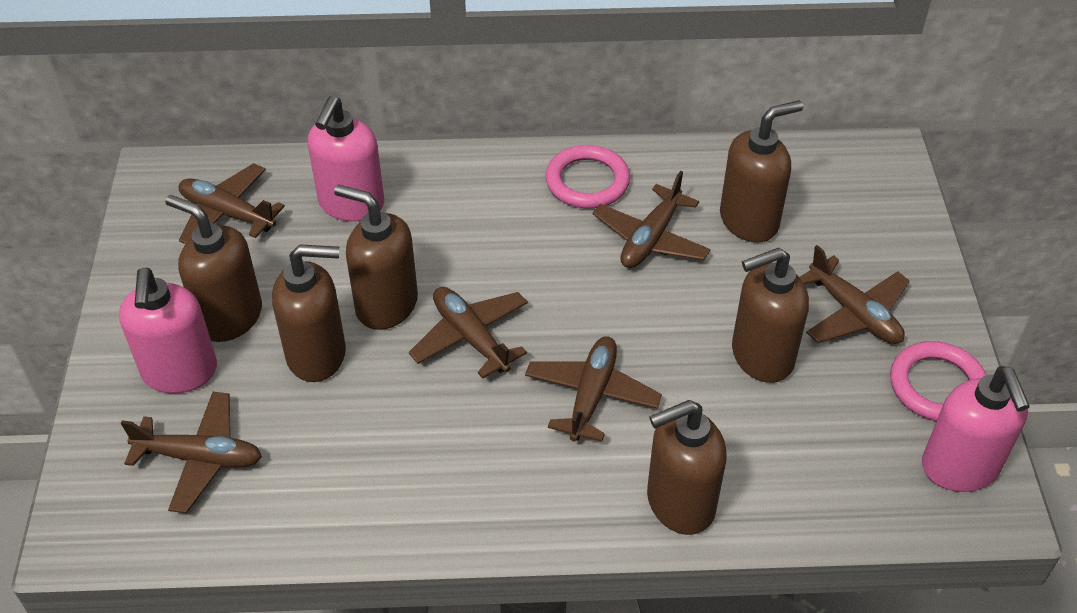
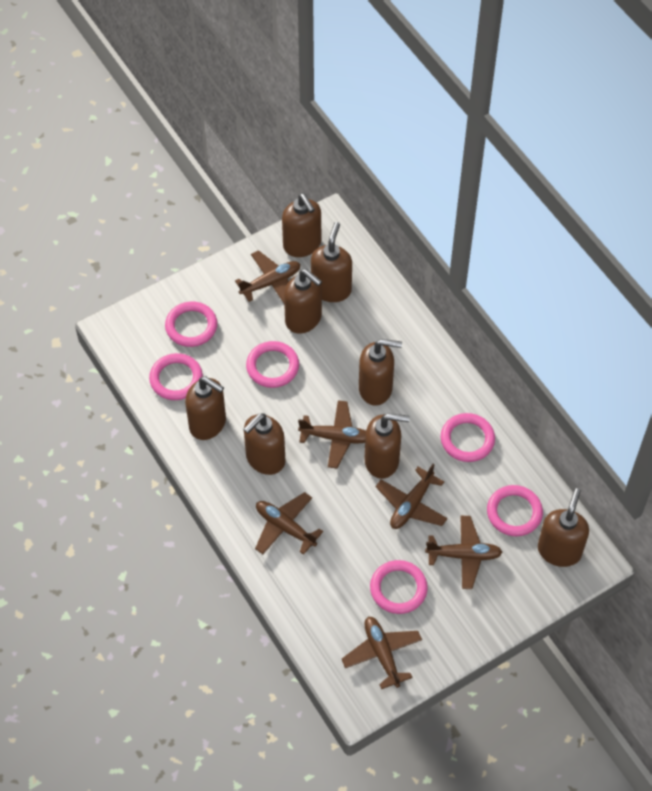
brown soap dispenser: [165,195,262,342] [272,244,346,382] [334,184,418,330] [647,400,726,535] [720,100,803,243] [732,247,809,383] = 6 -> [185,377,226,440] [244,413,285,475] [282,193,321,257] [284,269,322,334] [311,222,352,302] [359,339,402,406] [365,413,410,479] [538,488,589,567] = 8
pink ring: [546,145,630,208] [890,341,986,421] = 2 -> [149,353,203,400] [165,302,217,347] [246,341,299,388] [370,560,428,614] [441,413,495,462] [487,485,543,536] = 6
pink soap dispenser: [119,268,217,393] [308,96,384,222] [922,366,1030,492] = 3 -> none = 0

